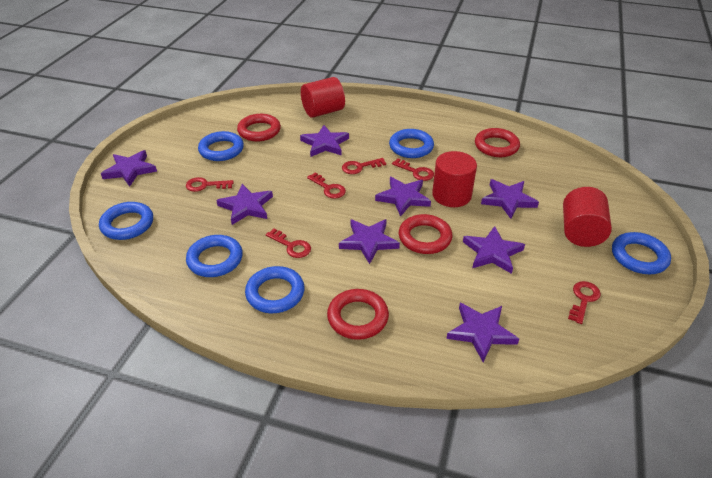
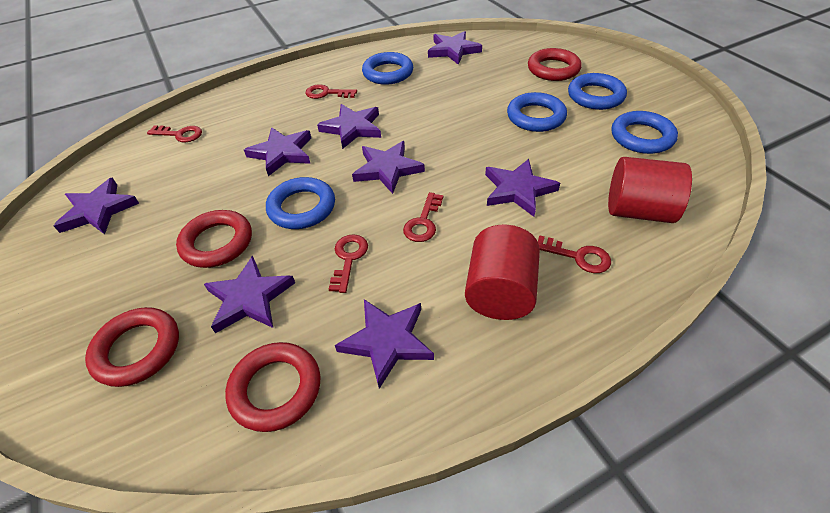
blue ring: [99,202,153,240] [186,235,243,277] [198,131,244,161] [245,266,305,313] [389,129,434,158] [612,232,671,274] = 6 -> [266,177,335,229] [362,52,413,85] [507,92,567,132] [568,73,627,110] [611,111,678,154] = 5
red cylinder: [301,77,345,118] [432,151,477,207] [563,187,612,247] = 3 -> [465,224,540,320] [608,157,692,223] = 2
red key: [186,177,234,192] [266,228,311,258] [307,173,346,198] [342,158,386,174] [392,158,434,181] [568,281,601,324] = 6 -> [147,125,202,143] [306,84,357,99] [329,234,368,293] [403,192,443,242] [538,235,611,273] = 5

